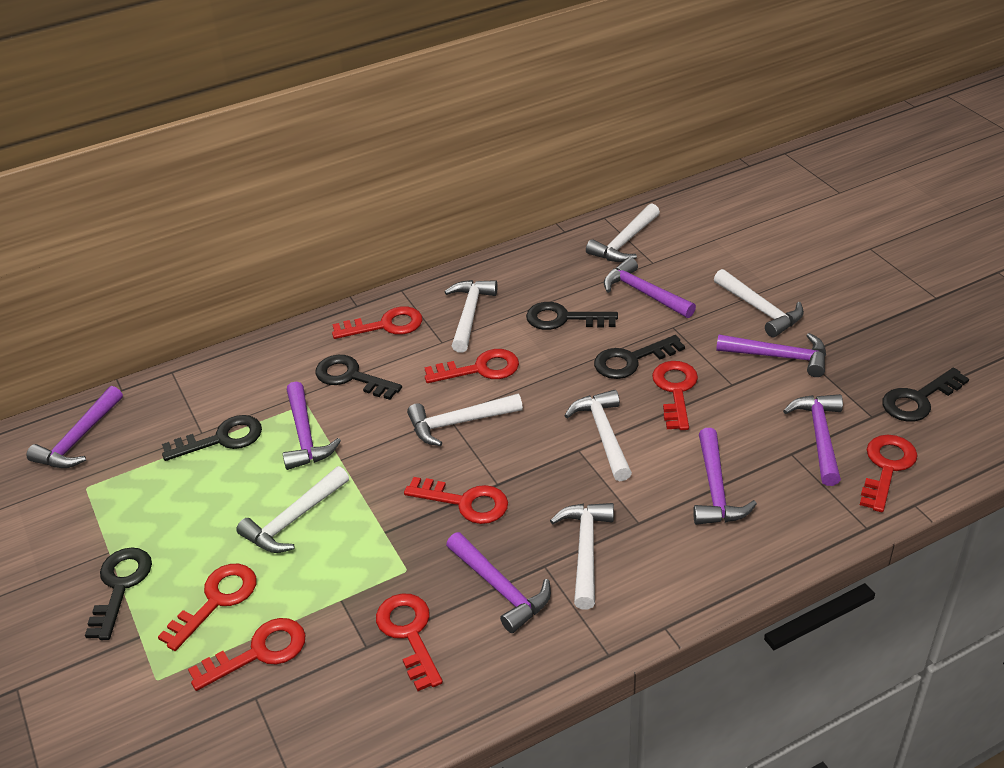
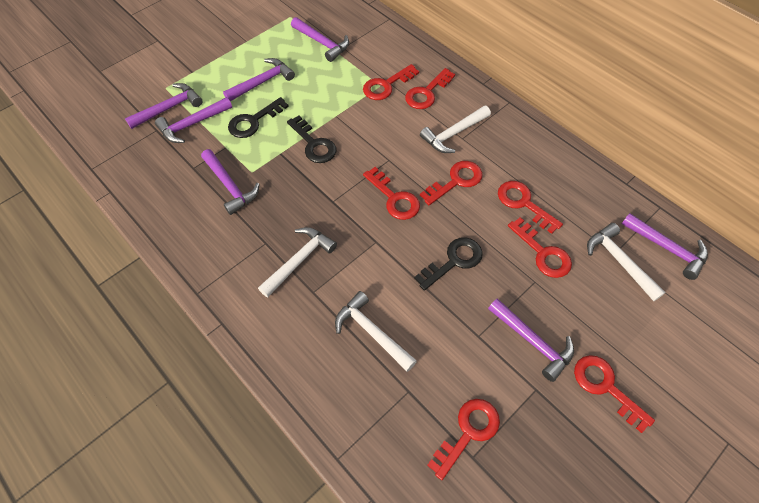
black key: [85,547,152,640] [162,415,262,461] [315,355,402,400] [526,302,618,330] [594,335,685,379] [882,368,969,421] = 6 -> [228,97,289,138] [287,115,336,163] [414,238,483,291] = 3
white hammer: [236,466,349,553] [407,394,523,446] [444,280,498,353] [550,503,614,609] [564,390,632,481] [586,203,660,262] [714,269,804,337] = 7 -> [258,227,337,298] [335,291,417,372] [420,106,491,153] [587,223,666,301] = 4

